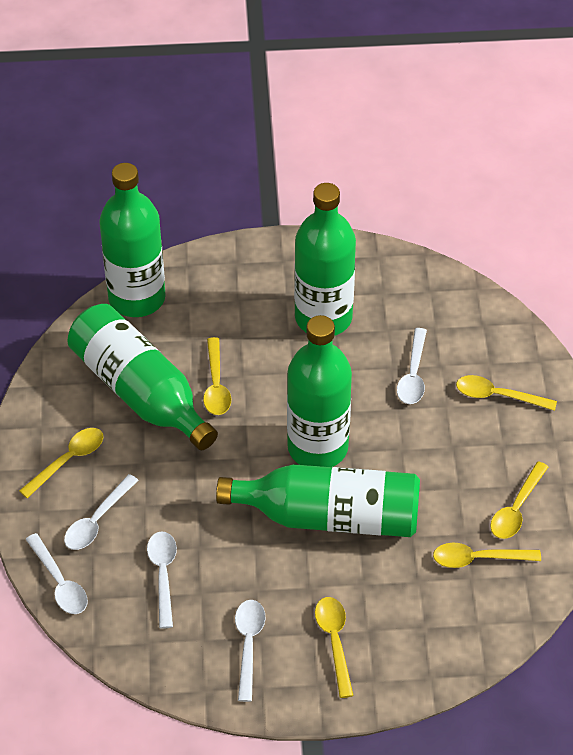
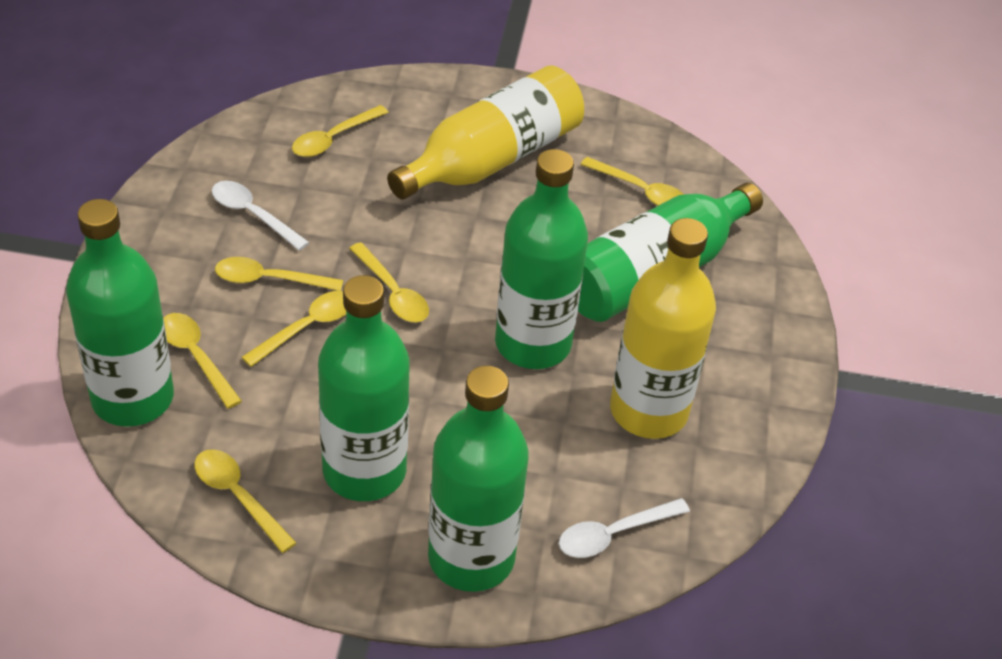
white spoon: [25,533,88,614] [64,474,139,550] [147,532,177,629] [235,600,266,702] [397,328,427,404] = 5 -> [212,181,309,251] [559,498,690,558] = 2
yellow bottle: none = 0 -> [387,65,584,200] [610,218,716,439] = 2
yellow spoon: [19,428,103,498] [203,337,231,415] [315,597,354,698] [433,543,541,568] [456,375,557,411] [490,461,548,539] = 6 -> [163,313,242,409] [194,449,296,553] [215,257,343,291] [241,291,346,367] [292,105,389,157] [349,242,429,322] [580,157,684,206] = 7

